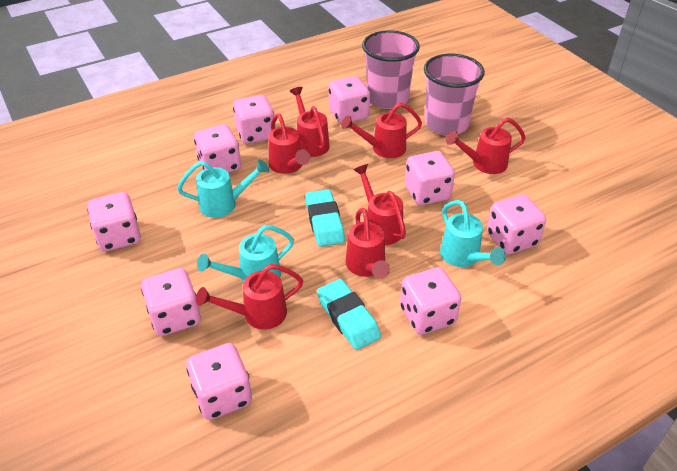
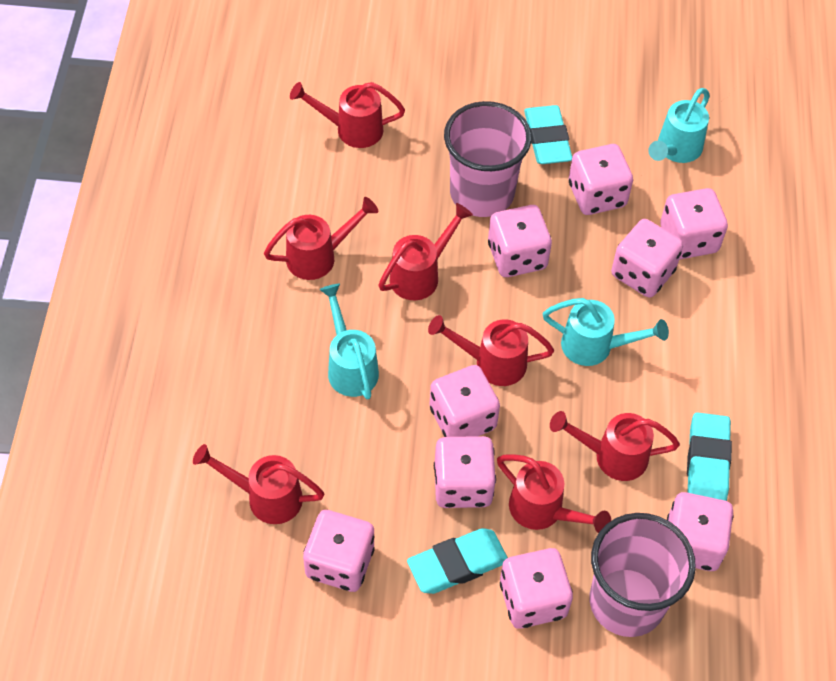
turquoise eraser: [305,189,345,247] [317,279,381,350] = 2 -> [407,528,508,594] [524,105,572,164] [687,412,732,501] = 3

